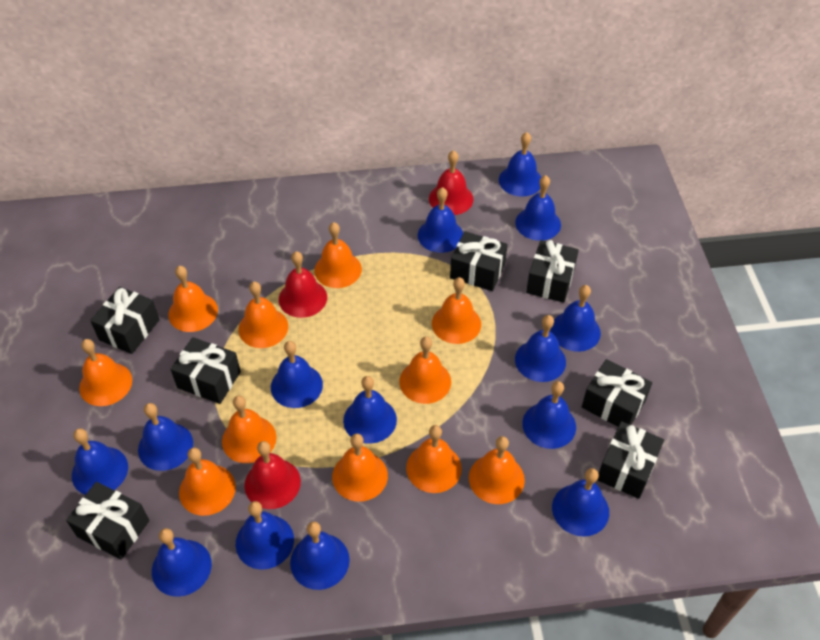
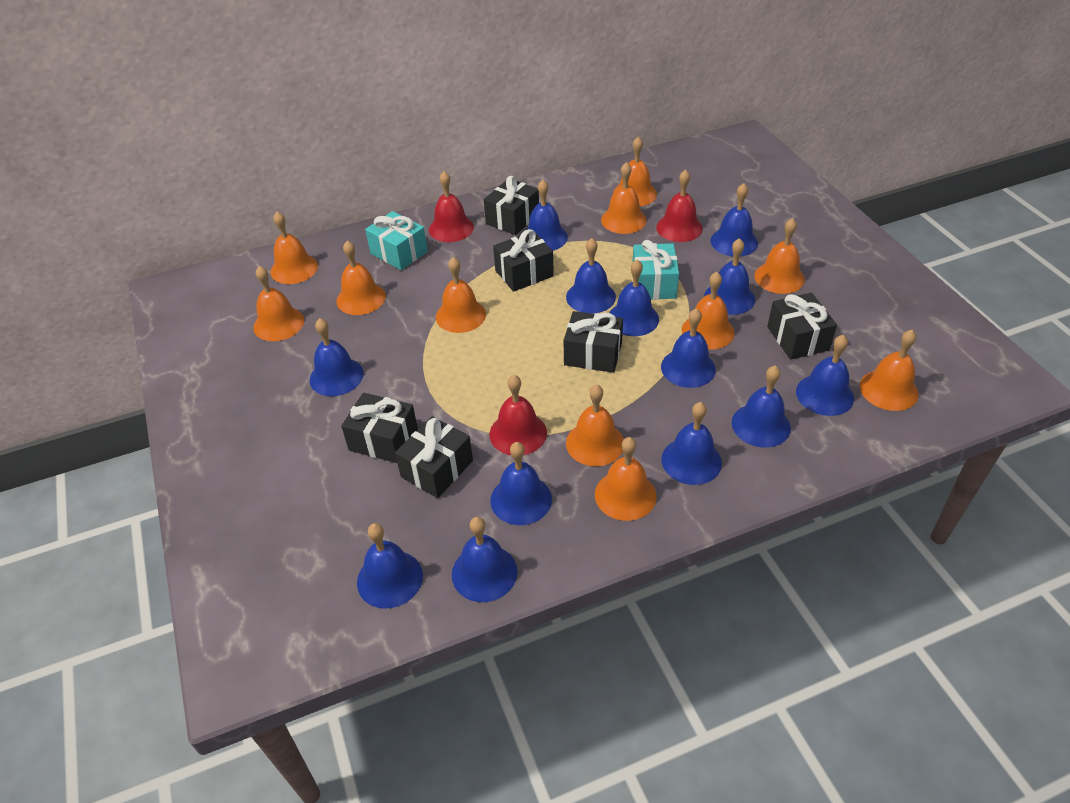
black gift: [66,482,149,560] [90,287,160,354] [170,337,241,404] [450,231,508,291] [526,240,579,303] [582,359,652,427] [597,421,664,499] = 7 -> [341,393,418,463] [395,416,473,498] [484,176,539,235] [493,229,554,292] [564,311,623,373] [767,293,837,360] = 6
blue bell: [72,428,128,495] [138,403,193,471] [152,528,212,597] [236,501,294,570] [271,341,323,408] [290,522,350,590] [343,376,397,444] [418,187,463,253] [499,132,541,197] [515,175,561,241] [515,315,566,382] [522,381,576,449] [551,285,601,352] [552,468,609,537] = 14 -> [309,318,363,396] [357,523,423,608] [452,517,517,602] [490,442,552,525] [526,180,568,251] [566,238,616,314] [609,260,659,336] [661,308,716,388] [661,402,722,485] [704,238,755,315] [710,183,758,256] [732,366,791,448] [796,335,854,416] = 13
turquoise gift: none = 0 -> [365,211,428,270] [632,240,679,300] = 2

